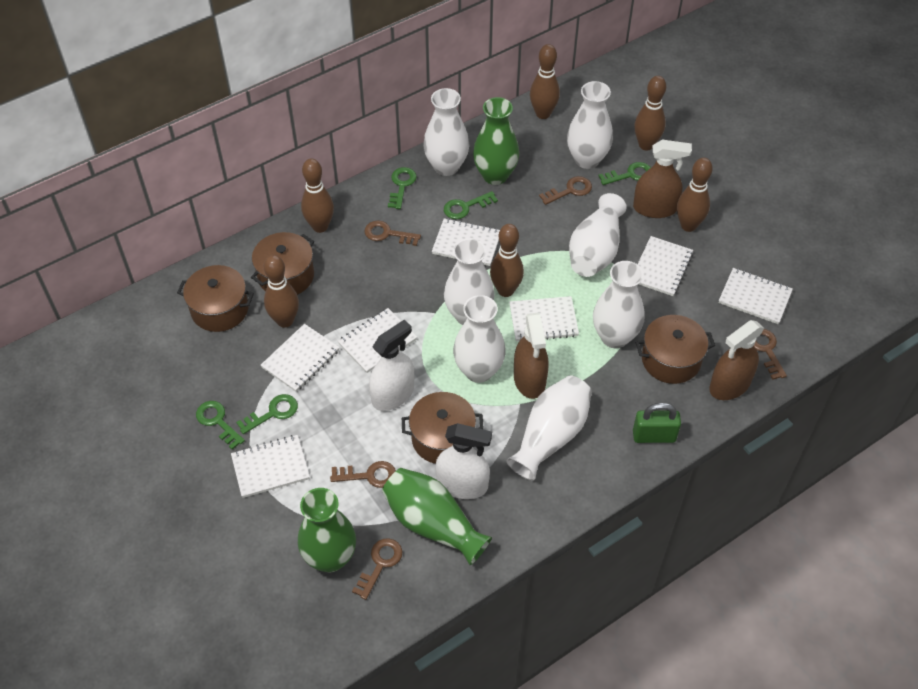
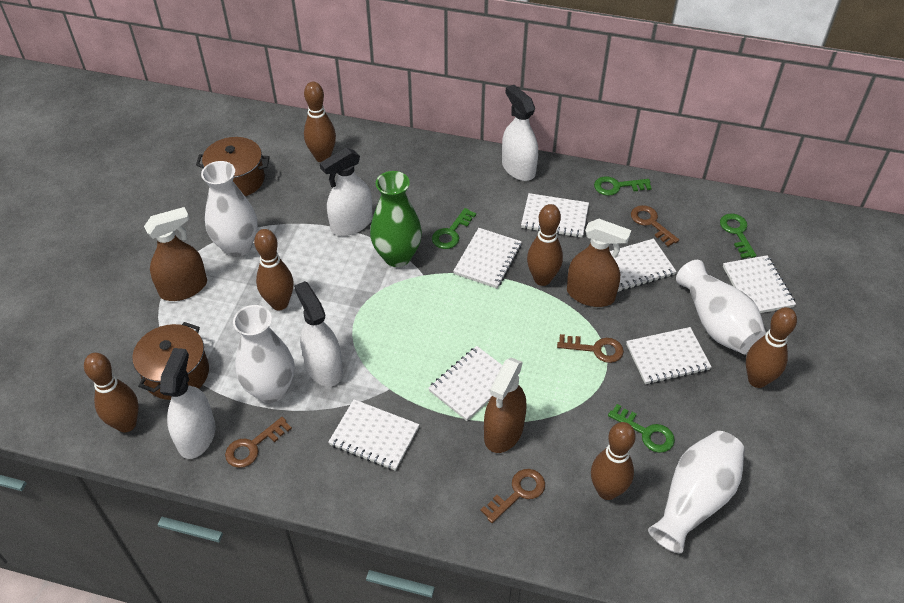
brown key: [330,461,396,488] [352,538,403,600] [364,221,421,246] [539,176,592,205] [754,329,787,380] = 5 -> [225,417,292,468] [480,469,545,523] [557,334,624,363] [631,205,679,247] = 4
brown pot: [177,265,254,332] [251,232,314,295] [402,392,484,464] [636,315,715,384] = 4 -> [132,322,209,400] [196,137,270,196] = 2
green key: [196,401,245,450] [236,394,298,434] [388,167,417,209] [444,191,498,219] [599,162,651,185] = 5 -> [432,208,476,249] [594,176,652,196] [608,404,675,453] [720,214,756,258] = 4
green padlock: [633,403,681,443] = 1 -> none = 0
green vase: [298,488,356,572] [382,468,492,566] [473,97,519,185] = 3 -> [370,171,422,267] = 1
white spray bottle: [369,320,414,411] [435,423,492,499] = 2 -> [160,348,216,459] [294,281,343,387] [320,147,373,236] [502,85,538,181] = 4
white vase: [423,88,469,176] [444,238,495,325] [453,295,506,383] [506,375,592,480] [567,81,613,169] [569,193,627,277] [593,261,645,348] = 7 -> [201,161,258,257] [233,305,294,403] [648,431,745,553] [676,260,766,354] = 4

